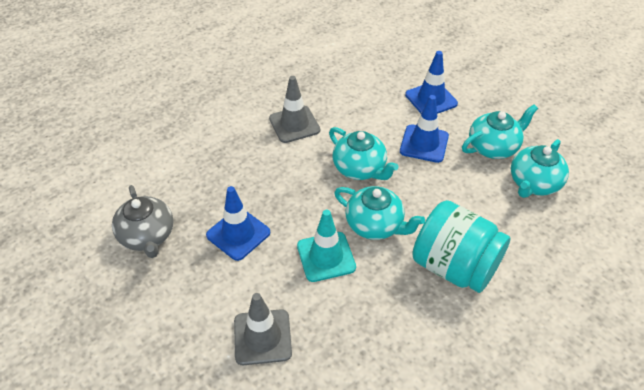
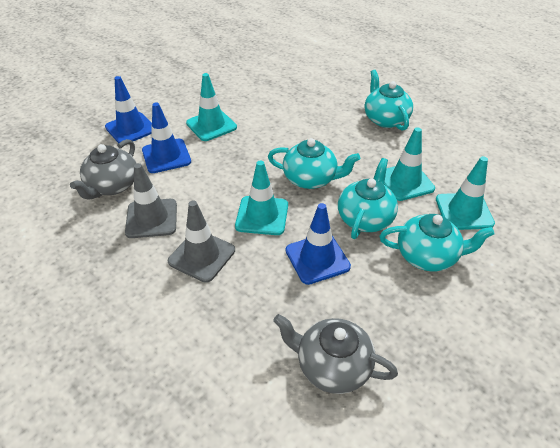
grey teapot: [112,185,173,258] = 1 -> [70,139,137,200] [273,314,398,394] = 2
turquoise jar: [412,200,510,293] = 1 -> none = 0
turquoise traffic cone: [297,210,356,282] = 1 -> [186,73,237,141] [235,160,288,235] [384,127,435,201] [436,156,495,230] = 4

